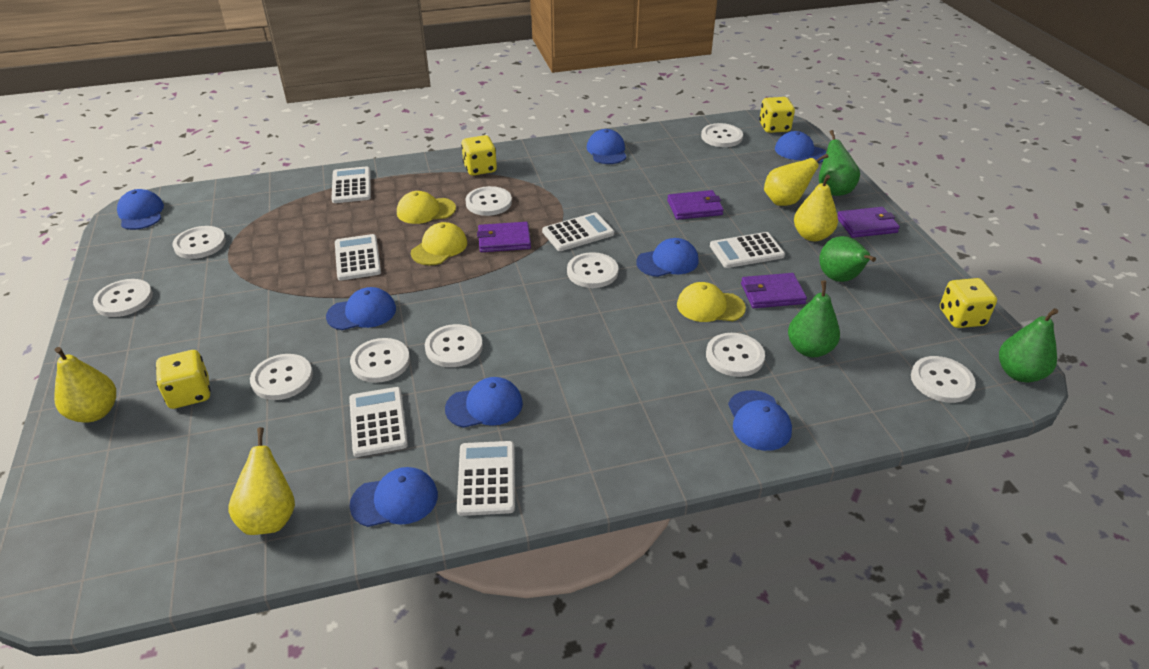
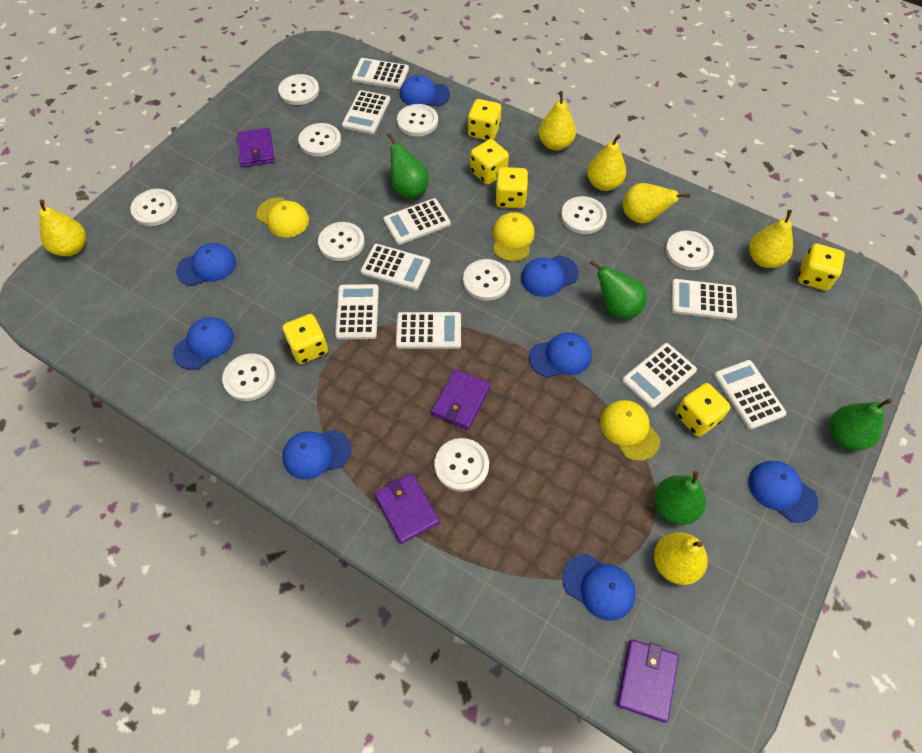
white calculator: [331,166,371,203] [335,234,381,281] [349,387,408,457] [457,441,515,516] [542,212,614,251] [710,232,785,268] = 6 -> [335,284,379,340] [342,90,390,134] [352,58,409,89] [361,244,430,290] [383,198,451,245] [396,312,461,349] [622,343,697,408] [672,279,737,320] [714,360,787,430] = 9
yellow dice: [156,350,211,409] [461,135,497,176] [759,97,795,133] [940,278,997,328] = 4 -> [282,314,328,364] [468,99,501,140] [470,139,509,185] [495,167,528,208] [676,383,731,436] [798,244,845,291] = 6
yellow pear: [54,347,116,423] [229,427,295,535] [764,154,828,206] [794,174,838,241] = 4 -> [39,199,86,256] [539,91,576,150] [587,134,626,191] [623,183,690,223] [654,532,708,585] [749,210,793,268] = 6

